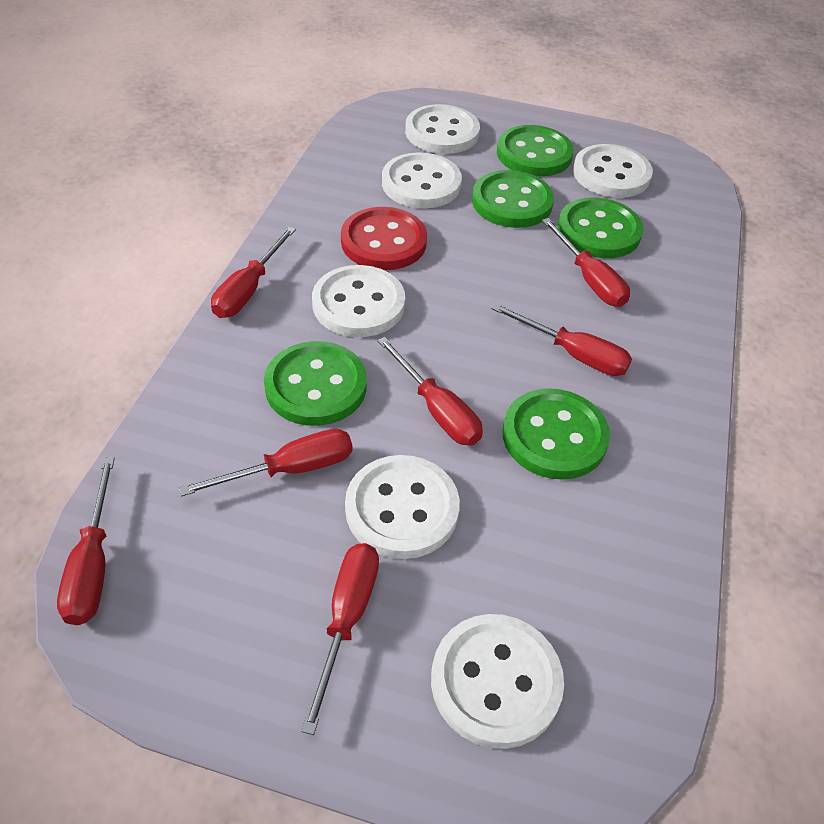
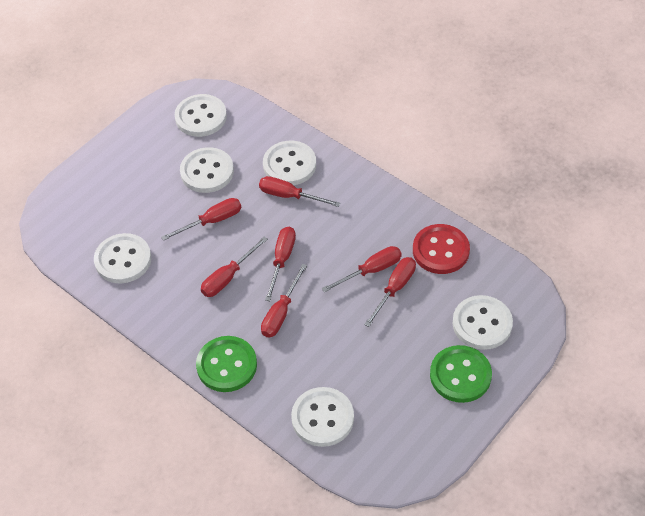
green button: [264,341,367,426] [472,170,554,228] [497,125,574,177] [503,388,610,480] [558,197,643,258] = 5 -> [196,336,257,392] [430,345,492,403] = 2

